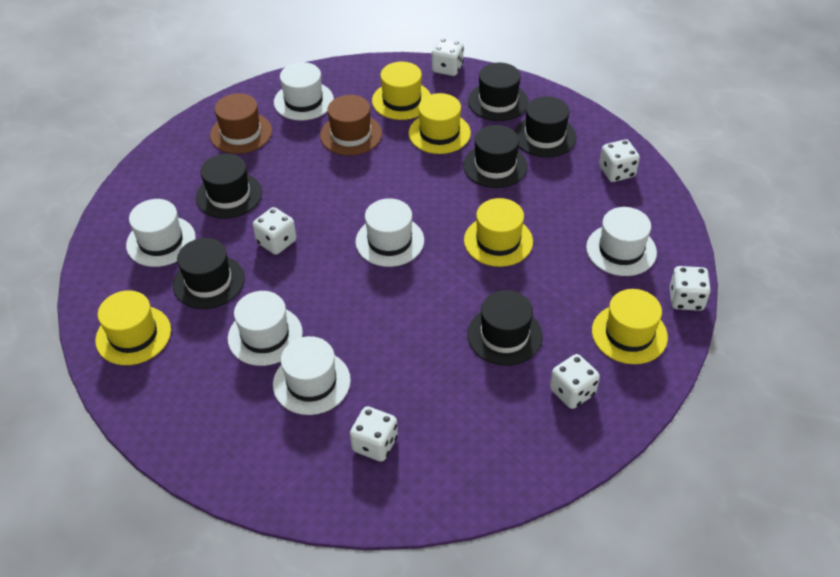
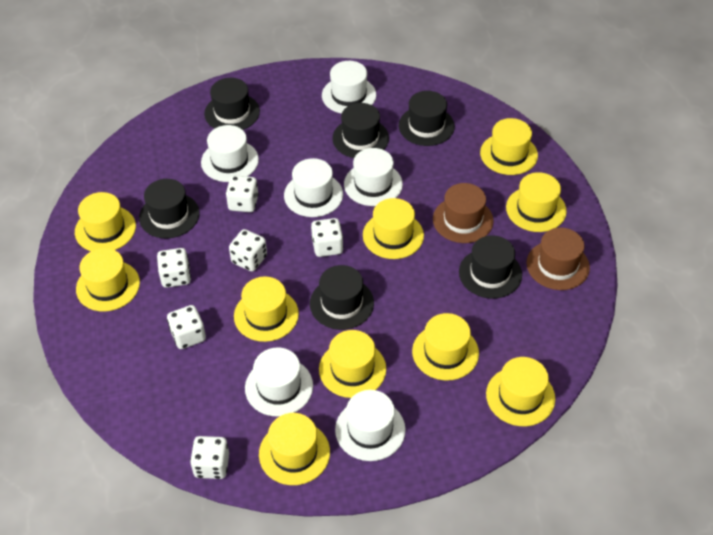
yellow hat: [95,290,171,365] [372,62,431,120] [409,93,471,154] [464,198,533,267] [592,289,668,364] = 5 -> [75,192,136,251] [76,248,140,311] [234,276,299,342] [259,413,330,485] [319,330,386,398] [363,198,424,259] [412,313,479,380] [480,118,538,175] [486,357,555,426] [506,172,567,232] = 10

